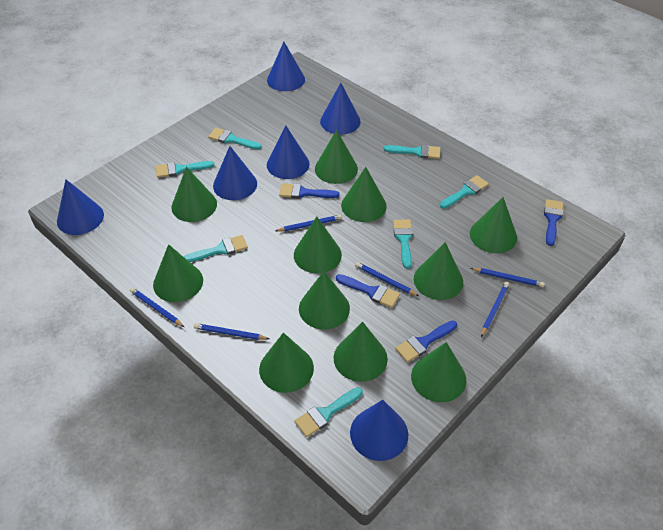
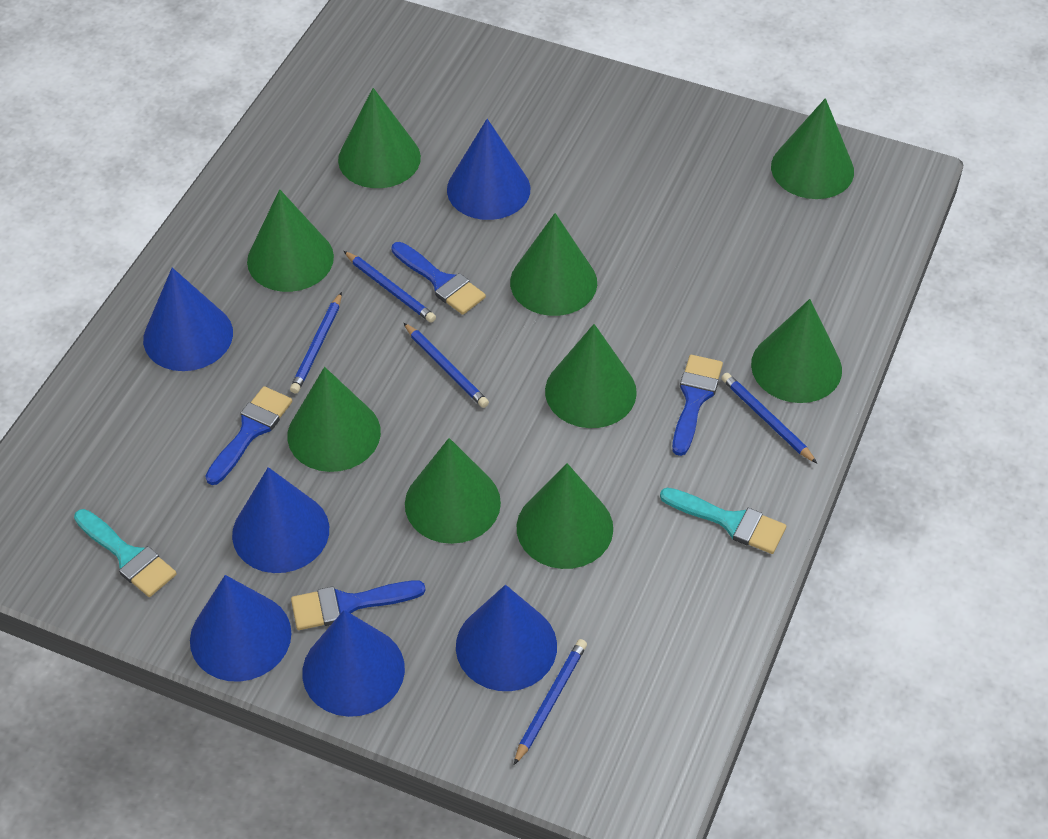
blue pencil: [130,288,184,327] [194,323,269,340] [276,215,342,232] [355,262,419,296] [471,268,545,287] [481,282,509,337] = 6 -> [290,292,342,394] [344,251,436,323] [404,323,489,408] [514,639,587,765] [721,373,817,463] = 5
green cone: [153,244,203,302] [171,167,217,222] [259,333,314,393] [294,216,342,273] [299,271,350,329] [315,130,358,184] [334,322,388,382] [341,167,387,222] [411,342,467,402] [414,242,463,300] [470,197,517,253] = 11 -> [247,189,334,292] [288,367,381,472] [338,88,421,188] [405,438,501,544] [510,213,597,316] [517,463,613,569] [545,324,637,428] [751,299,842,403] [771,98,854,199] = 9
turquoise brush: [156,161,214,178] [184,235,248,262] [208,128,262,150] [294,387,363,437] [384,145,441,159] [393,219,413,269] [440,175,489,209] = 7 -> [74,509,177,597] [660,488,786,554] = 2

